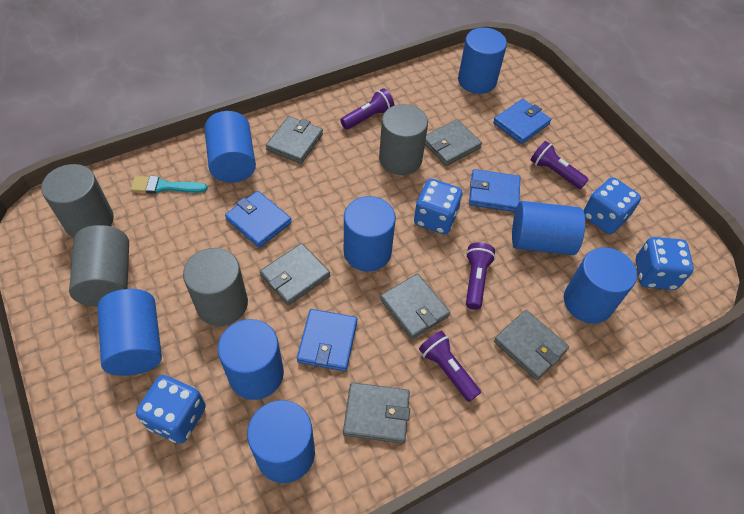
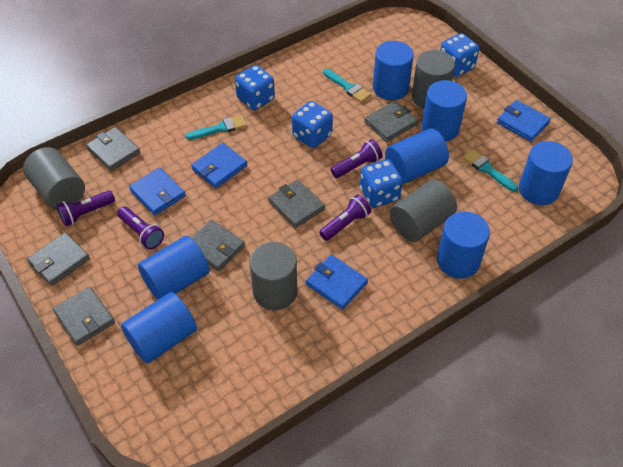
blue cylinder: [97,289,162,376] [205,111,256,183] [218,319,284,400] [247,400,315,483] [344,196,396,272] [458,28,507,94] [512,201,585,255] [564,247,637,323] = 8 -> [121,292,197,364] [138,236,209,300] [373,41,414,100] [385,128,449,184] [422,80,467,141] [437,211,490,279] [519,141,573,205] = 7
turquoise brush: [131,176,208,194] = 1 -> [185,115,247,140] [323,68,371,102] [463,149,518,192] = 3

